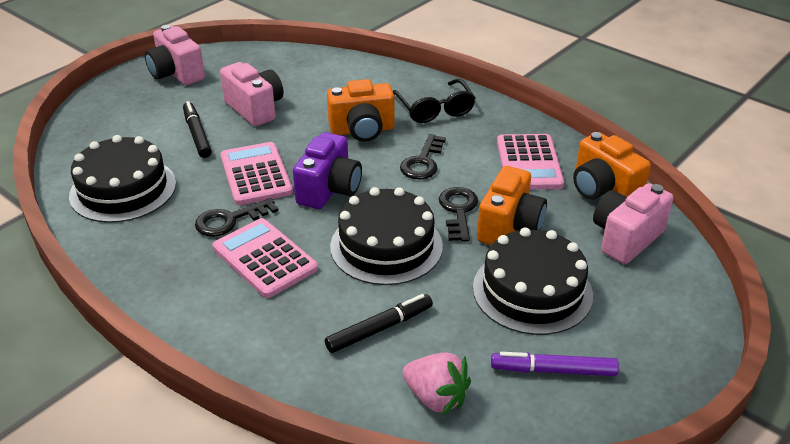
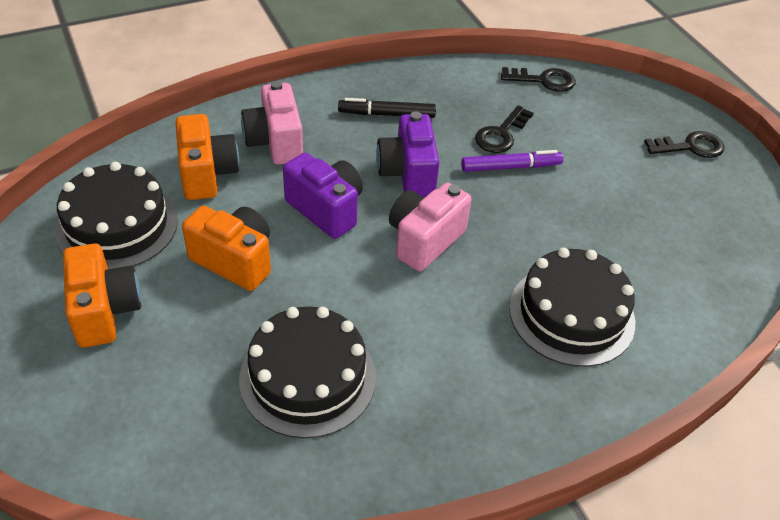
black glasses: [393,79,475,123] = 1 -> none = 0
black marker: [183,101,212,158] [325,294,433,353] = 2 -> [338,98,436,118] = 1
pink calculator: [212,218,318,298] [220,142,293,205] [497,134,564,189] = 3 -> none = 0
pink camera: [145,25,205,85] [220,62,283,126] [593,183,673,264] = 3 -> [241,81,303,165] [389,183,472,271] = 2
pink strawberry: [403,352,471,416] = 1 -> none = 0
purple camera: [293,132,362,209] = 1 -> [283,153,363,239] [376,111,440,197] = 2

